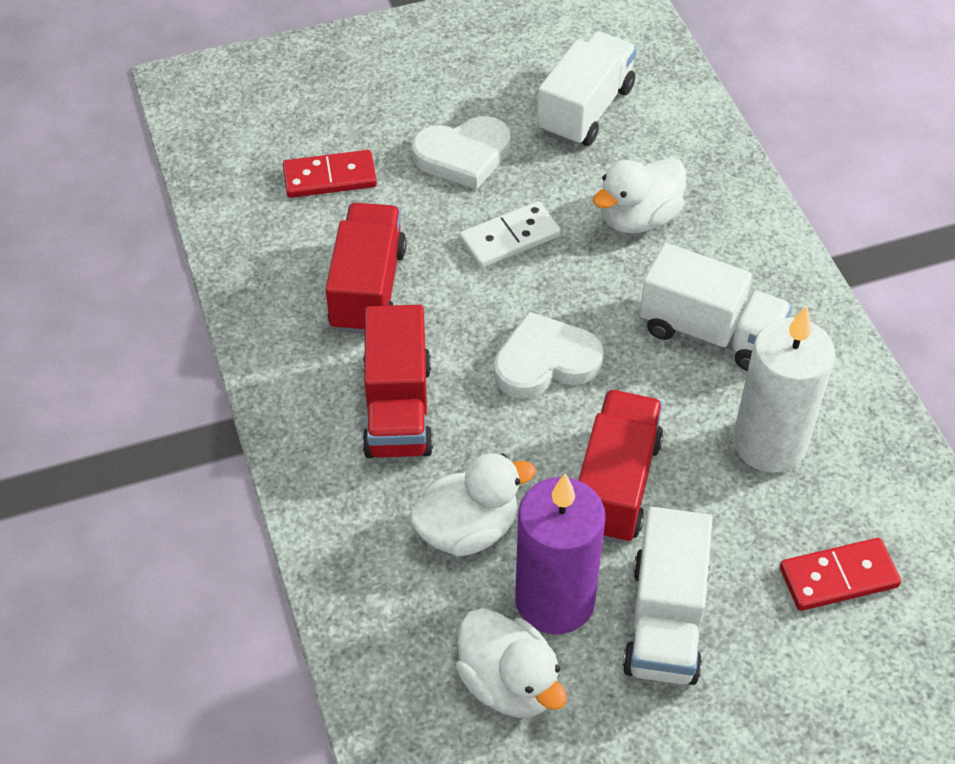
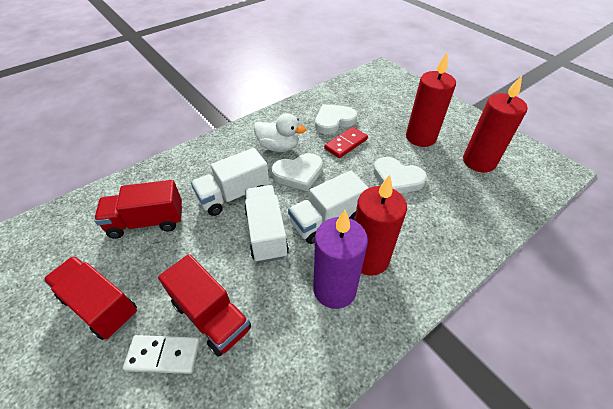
red candle: none = 0 -> [355,175,407,276] [406,53,456,147] [463,75,528,173] = 3
red domino: [283,150,377,198] [780,538,901,611] = 2 -> [324,127,368,158] = 1
white candle: [733,306,835,473] = 1 -> none = 0
white duck: [409,453,536,557] [456,608,567,718] [593,158,686,233] = 3 -> [254,113,306,152] = 1
white heart: [412,116,511,189] [494,312,603,399] = 2 -> [272,153,323,191] [315,104,357,134] [373,157,427,193] = 3

